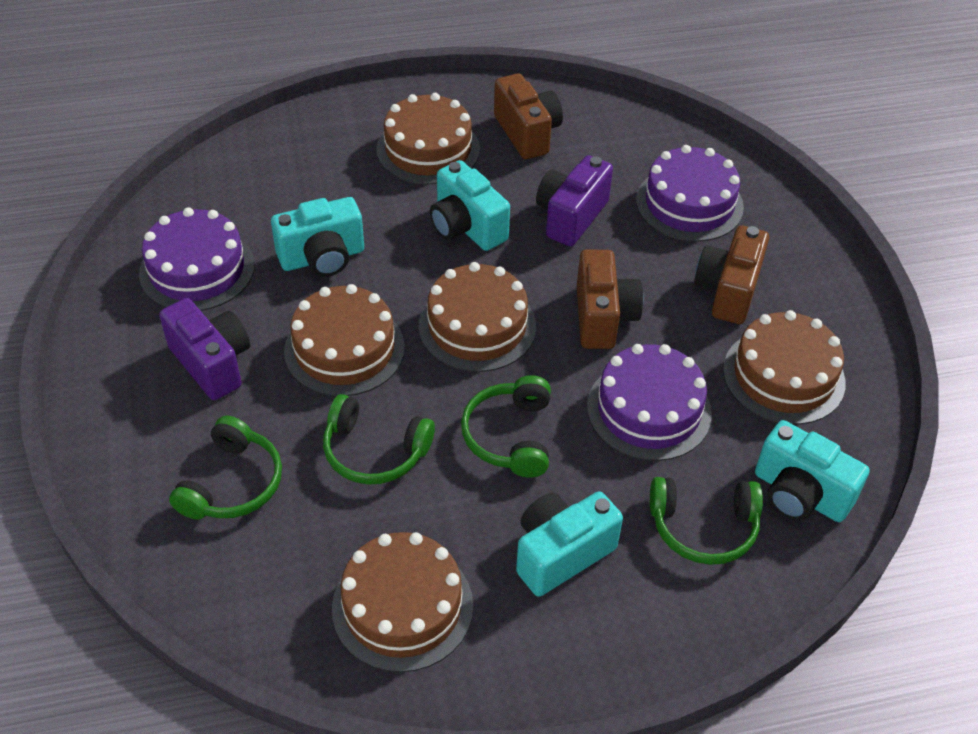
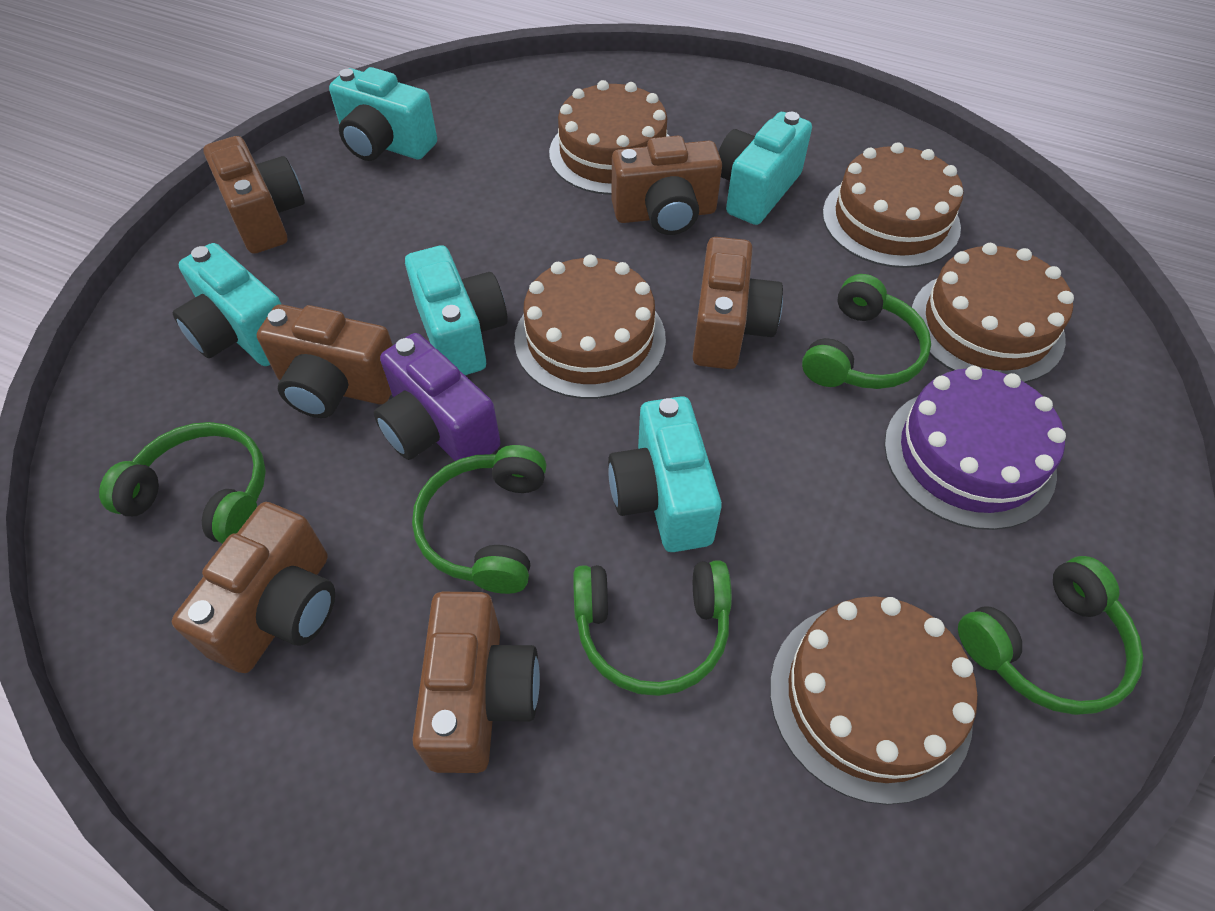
brown camera: [494,74,563,159] [577,250,643,349] [694,225,769,324] = 3 -> [172,502,335,673] [203,136,305,254] [257,304,393,418] [412,592,540,773] [612,136,722,235] [692,237,783,369] = 6
green headphones: [169,416,282,520] [323,394,435,484] [461,375,551,478] [650,477,763,565] = 4 -> [99,422,266,544] [412,445,547,594] [573,560,732,696] [802,274,931,389] [958,556,1144,715] = 5
purple cake: [139,207,255,311] [587,344,712,461] [636,145,744,242] = 3 -> [884,366,1066,530] = 1
purple camera: [159,298,250,400] [536,155,613,246] = 2 -> [374,333,501,461] = 1
turquoise camera: [271,197,364,277] [430,160,510,251] [516,492,623,597] [755,420,870,522] = 4 -> [173,243,281,366] [329,67,437,161] [405,245,508,375] [608,396,722,552] [718,112,812,225] = 5

